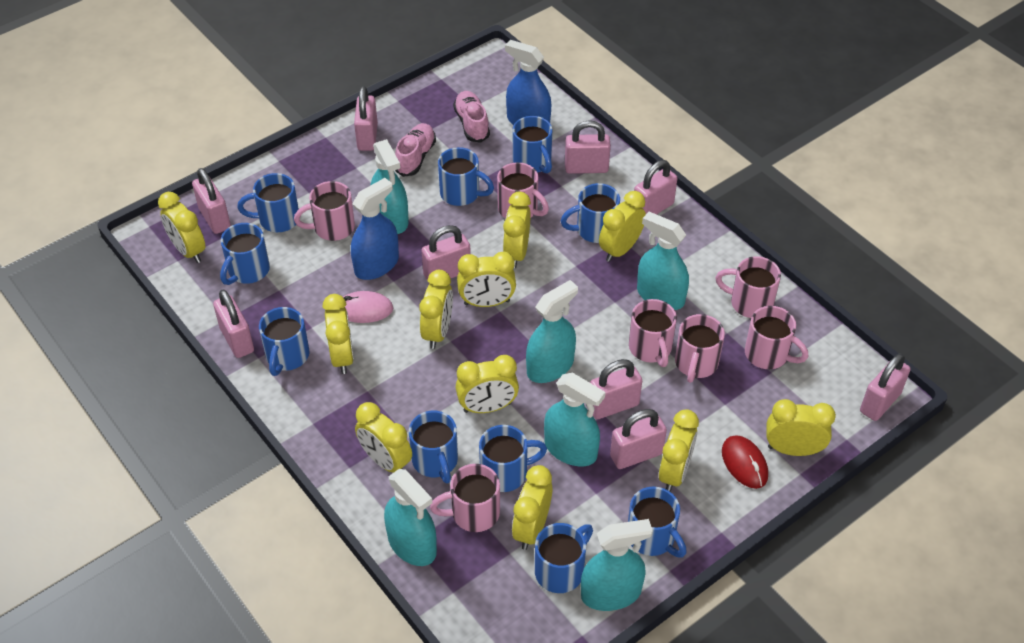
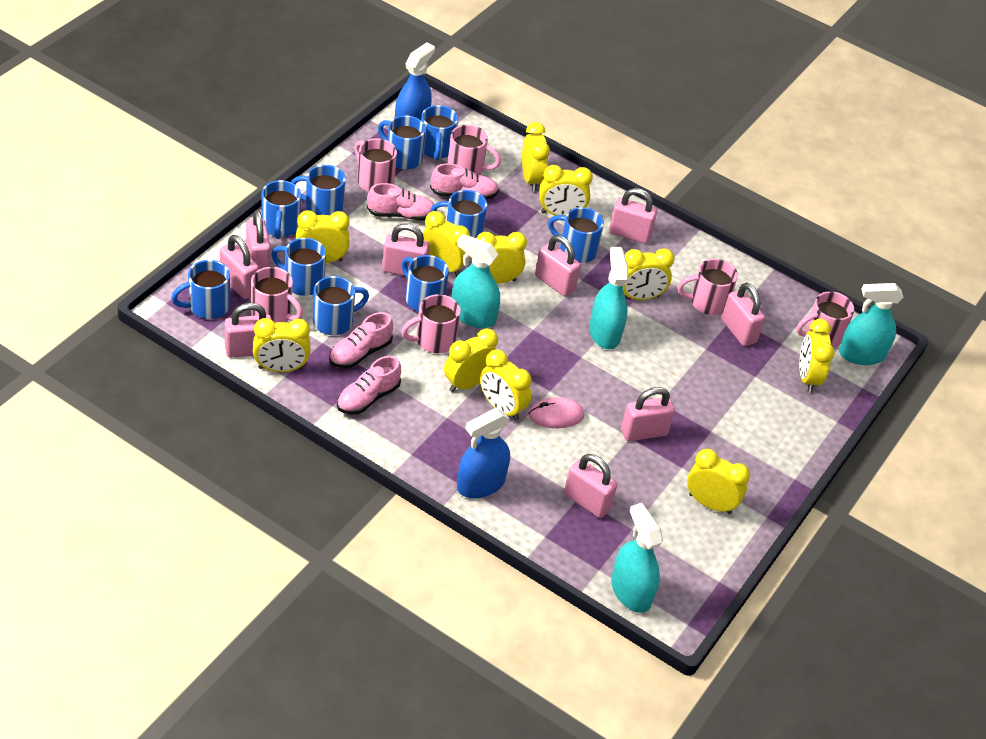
pink mug: [294,181,355,241] [430,464,500,532] [497,162,549,218] [629,299,677,367] [675,314,725,383] [715,256,781,318] [745,306,808,369] = 7 -> [251,267,303,323] [354,138,397,192] [401,294,461,353] [448,125,501,175] [678,259,738,315] [796,291,854,348] = 6
pink shoe: [395,123,436,177] [453,91,490,143] = 2 -> [329,312,393,368] [337,356,401,414] [366,183,437,221] [430,163,499,200] = 4
red mouse: [722,435,768,489] = 1 -> none = 0
turquoise spray bottle: [370,139,409,234] [384,469,437,566] [526,280,578,383] [544,373,606,466] [581,519,653,611] [637,212,689,310] = 6 -> [452,234,500,328] [589,247,628,349] [611,503,663,613] [839,283,903,365] = 4

